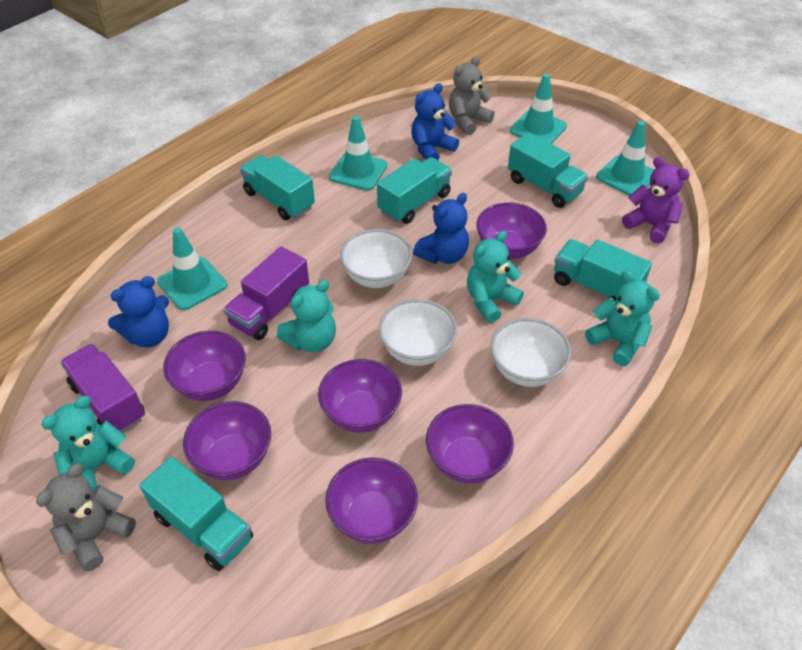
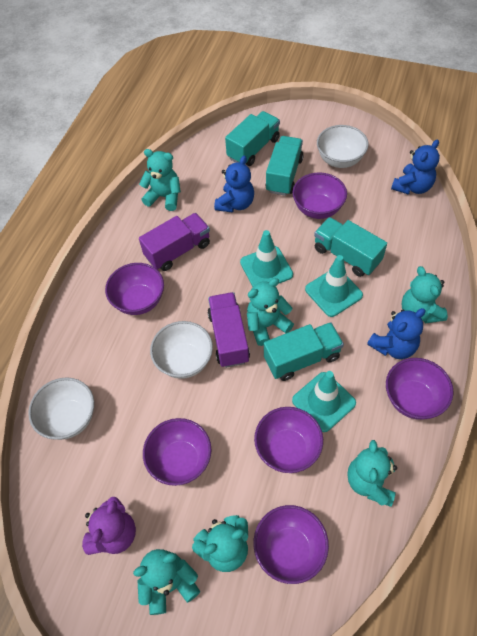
grey teddy bear: [36,463,136,571] [449,56,495,135] = 2 -> none = 0
turquoise teddy bear: [41,396,135,491] [277,280,336,352] [467,231,524,323] [585,271,660,366] = 4 -> [133,549,200,615] [139,149,181,211] [192,515,248,572] [247,278,294,346] [347,440,397,507] [402,266,448,324] = 6
turquoise traffic cone: [157,227,227,310] [329,116,388,191] [510,74,567,144] [596,121,654,196] = 4 -> [240,230,293,287] [292,371,356,432] [305,255,363,317] = 3
turquoise truck: [139,456,253,571] [240,155,315,220] [377,157,452,224] [508,132,588,208] [554,239,652,302] = 5 -> [225,111,280,166] [264,322,344,381] [266,136,304,196] [314,217,387,277] = 4

